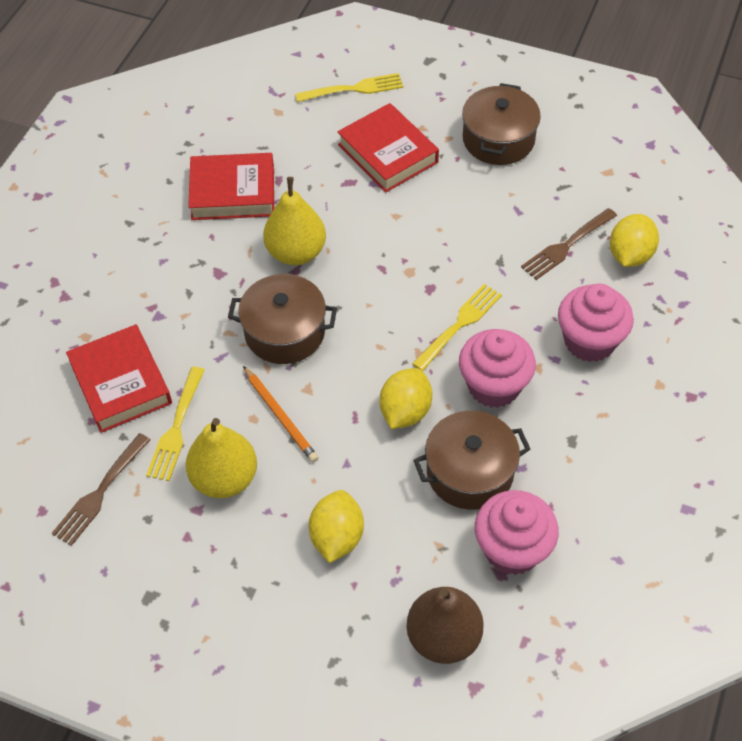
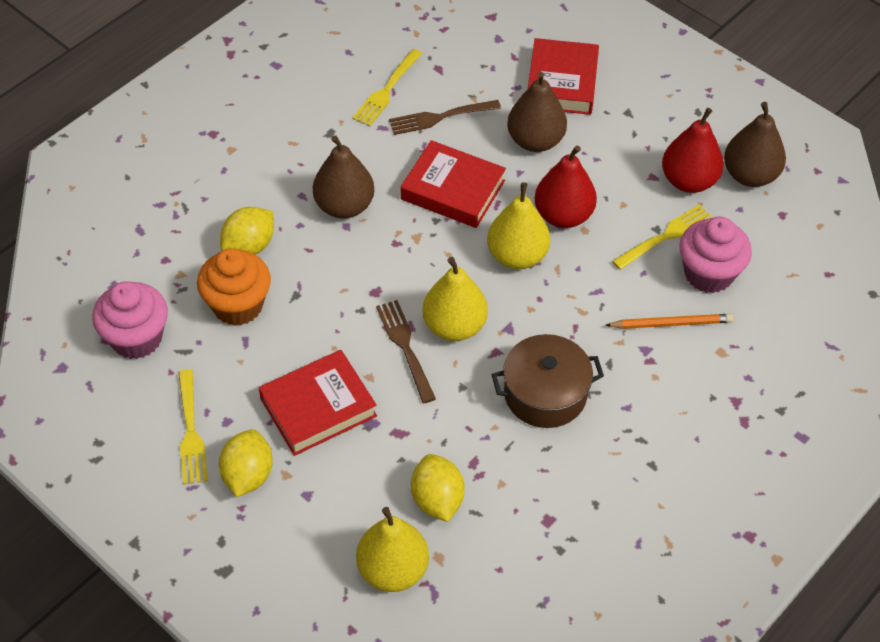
brown pear: [407,587,484,664] = 1 -> [313,136,375,218] [507,72,567,152] [724,102,786,187] = 3
brown pot: [228,274,337,364] [413,411,530,510] [462,83,541,165] = 3 -> [492,334,604,428] = 1
orange cupcake: none = 0 -> [197,248,271,326] = 1
pink cupcake: [459,329,536,408] [475,490,559,575] [558,284,634,362] = 3 -> [92,281,168,359] [679,217,752,293] = 2
red pear: none = 0 -> [535,145,597,228] [662,108,724,193] = 2
yellow pear: [186,418,257,498] [263,177,326,265] = 2 -> [356,507,429,592] [422,257,488,341] [487,182,550,269] = 3

